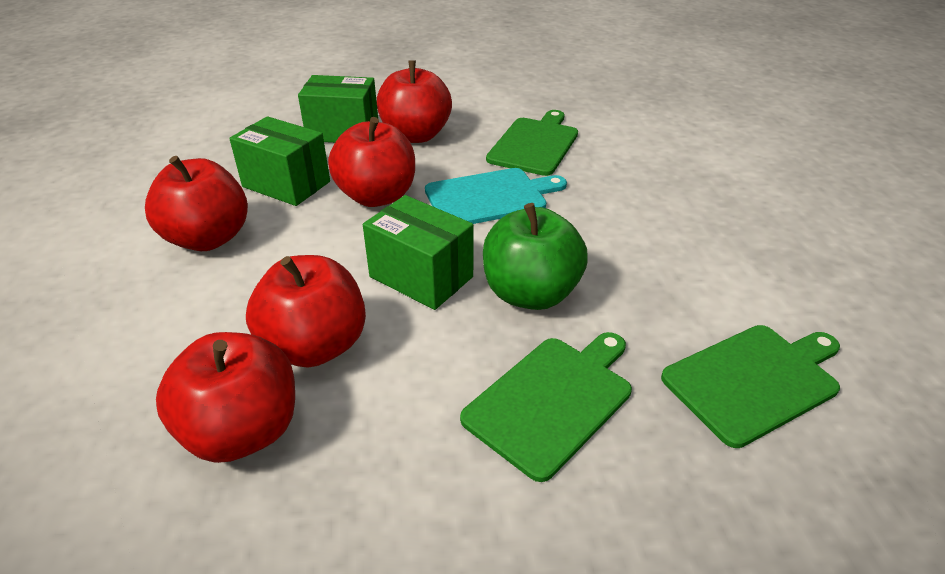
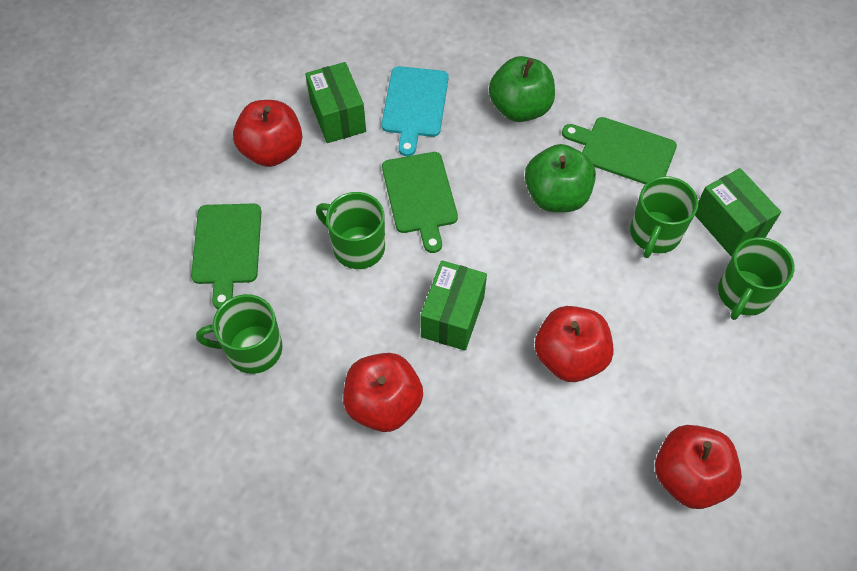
green apple: [483,203,588,310] = 1 -> [489,56,555,122] [525,144,596,212] = 2
green mug: none = 0 -> [196,294,283,374] [316,192,385,269] [630,176,698,258] [718,237,795,320] = 4
red apple: [145,156,248,251] [156,332,295,463] [246,255,366,368] [328,117,415,207] [377,60,452,143] = 5 -> [233,100,302,167] [343,353,423,432] [535,306,614,382] [655,425,742,509] = 4

